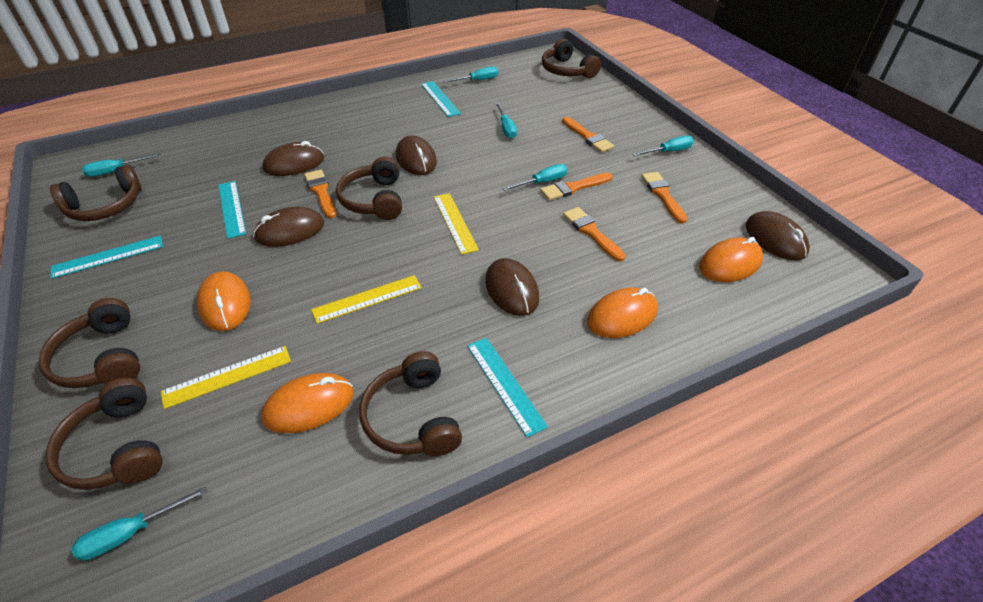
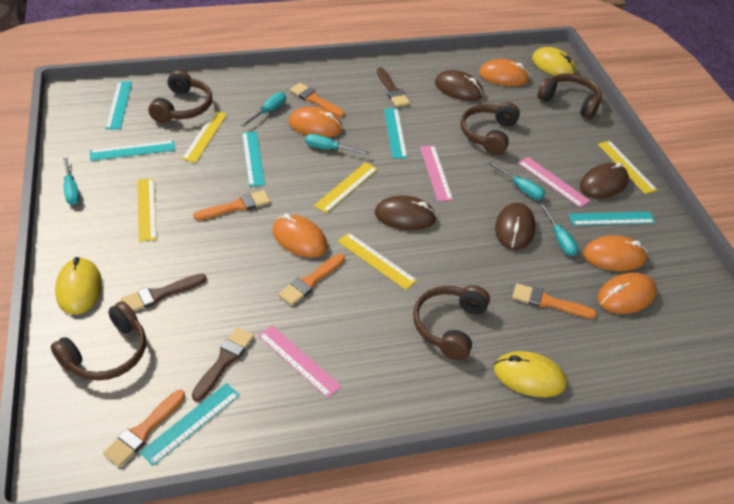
brown brush: none = 0 -> [121,273,207,311] [192,327,254,401] [377,67,410,107] = 3
brown headphones: [38,298,140,388] [45,378,162,490] [50,164,141,221] [336,157,402,220] [359,351,462,456] [542,39,601,78] = 6 -> [51,301,146,381] [149,70,212,123] [413,285,490,360] [460,102,520,155] [538,74,602,119] = 5
brown mouse: [253,207,324,247] [263,141,324,176] [396,135,437,175] [485,258,539,316] [745,211,810,260] = 5 -> [375,195,437,230] [435,70,483,101] [495,203,535,250] [580,162,629,199] = 4
orange mouse: [197,271,251,331] [262,373,354,433] [587,287,658,338] [699,237,763,282] = 4 -> [272,214,328,258] [289,107,343,138] [479,59,530,86] [583,235,648,271] [597,273,657,314] = 5
pink ruler: none = 0 -> [258,325,342,398] [420,146,453,202] [518,157,590,208] = 3
turquoise ruler: [51,236,163,279] [218,181,246,239] [421,81,461,117] [467,338,548,437] = 4 -> [90,140,175,161] [105,81,132,129] [139,383,240,466] [242,132,265,187] [384,108,407,159] [569,212,656,226] = 6
turquoise screwdriver: [71,486,207,560] [82,153,161,177] [443,66,498,83] [496,103,517,139] [502,164,567,191] [633,136,694,156] = 6 -> [63,156,80,205] [242,92,286,127] [306,134,370,155] [488,161,545,200] [540,203,578,256] = 5
yellow mouse: none = 0 -> [55,257,102,315] [494,351,567,397] [532,47,576,76] = 3
yellow ruler: [161,346,291,409] [311,275,422,324] [434,193,479,255] = 3 -> [137,178,157,242] [182,111,227,163] [314,162,378,213] [337,233,417,290] [598,141,657,194] = 5

